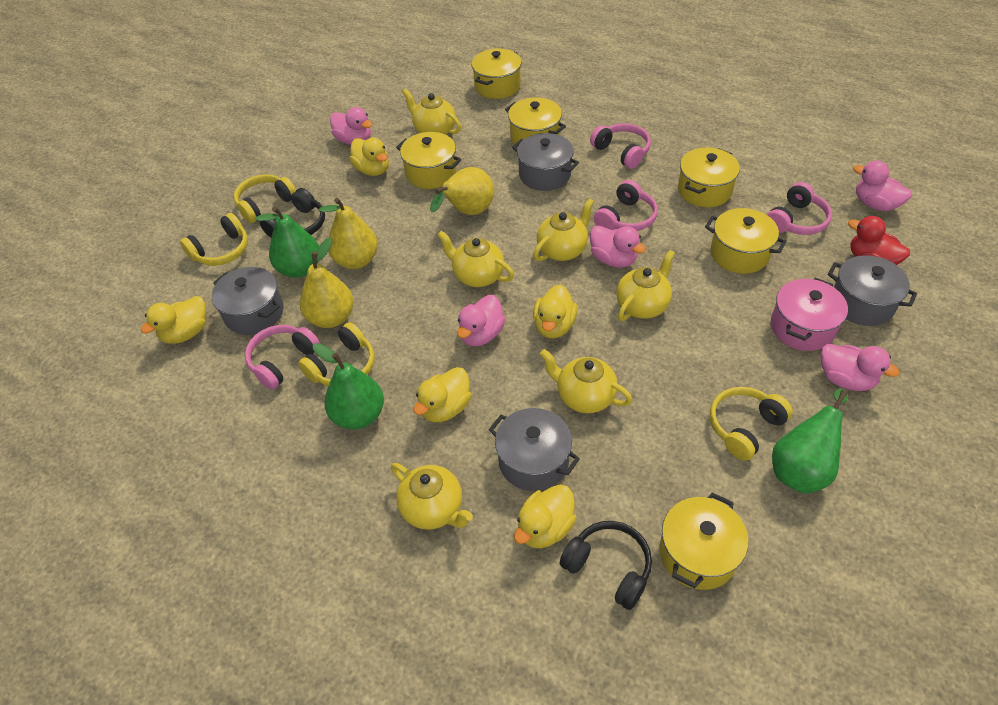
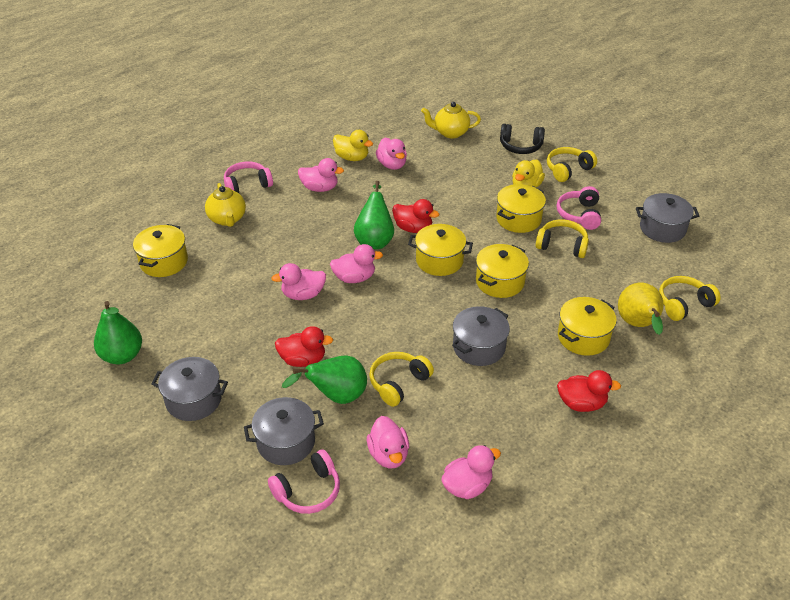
black headphones: [260,188,325,238] [560,521,652,610] = 2 -> [500,124,545,154] = 1
pink duck: [330,107,373,145] [457,295,505,346] [590,225,646,268] [821,344,900,391] [853,161,912,211] = 5 -> [271,263,326,300] [298,158,344,192] [330,244,383,283] [367,416,409,468] [376,137,407,170] [441,445,501,499] = 6
pink headphones: [245,325,320,390] [590,123,651,169] [594,180,658,231] [767,182,832,235] = 4 -> [224,162,273,193] [268,449,340,514] [556,186,601,230] = 3
pink pot: [771,278,848,351] = 1 -> none = 0
red duck: [848,216,910,265] = 1 -> [275,326,333,367] [392,199,439,233] [557,370,621,412] = 3
yellow duck: [141,296,206,344] [349,138,389,176] [413,367,471,422] [514,485,577,548] [533,285,577,338] = 5 -> [333,130,373,161] [512,160,545,187] = 2
yellow pear: [300,237,354,328] [319,198,378,269] [430,167,494,215] = 3 -> [618,283,664,335] = 1
yellow pot: [396,132,461,189] [472,49,522,99] [505,97,566,148] [659,492,749,590] [678,147,740,207] [705,208,786,274] = 6 -> [133,224,188,277] [408,224,473,276] [476,244,529,298] [496,184,546,233] [558,297,617,356] = 5
yellow teapot: [391,463,473,530] [402,88,461,135] [437,230,514,287] [534,198,594,261] [540,349,632,413] [616,250,675,321] = 6 -> [205,183,246,227] [421,102,481,138] = 2

